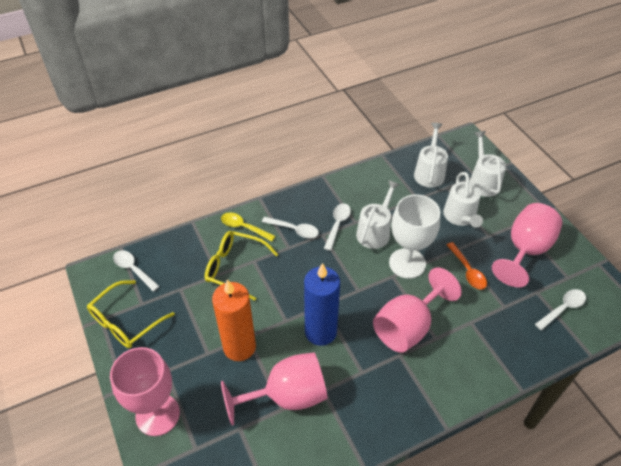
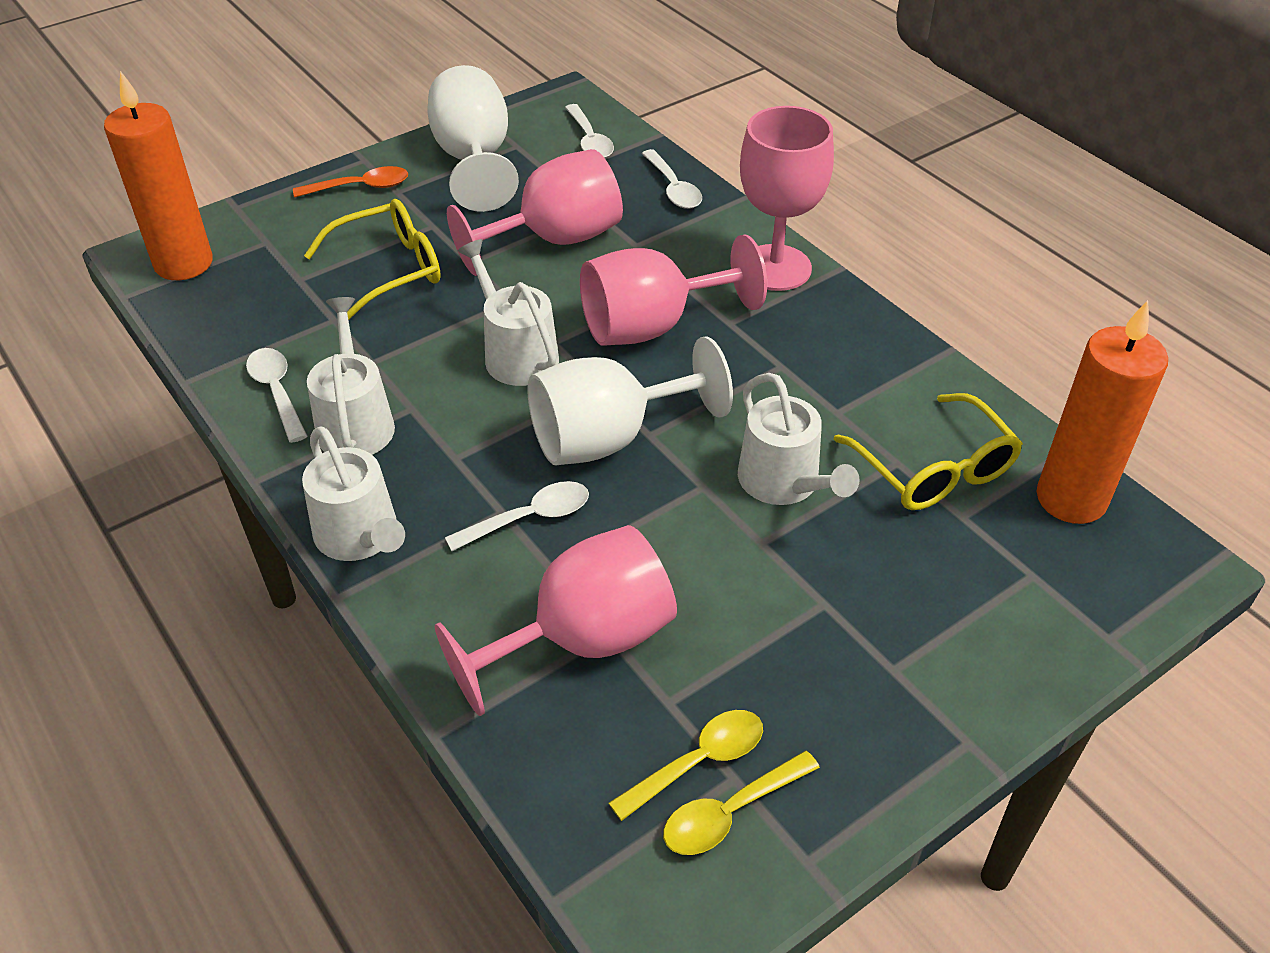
blue candle: [304,263,340,346] = 1 -> none = 0
orange candle: [212,279,256,361] = 1 -> [104,71,213,280] [1037,300,1168,524] = 2
white goblet: [389,194,440,279] = 1 -> [428,65,519,212] [528,337,733,466] = 2
yellow spoon: [221,212,276,242] = 1 -> [609,710,763,821] [663,751,820,855] = 2

